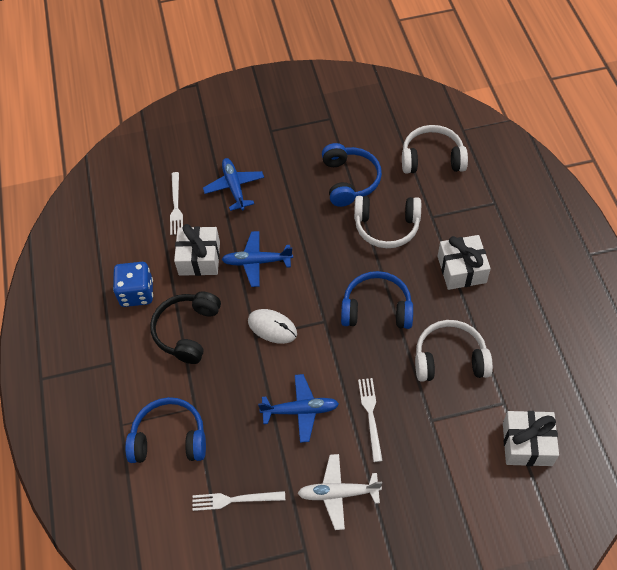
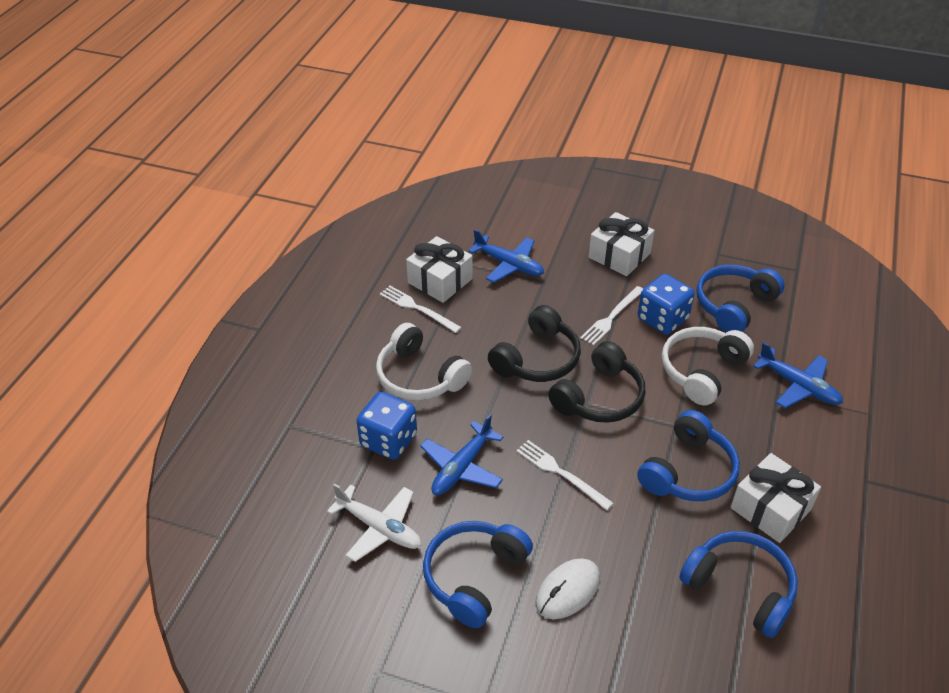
black headphones: [150,292,221,364] = 1 -> [488,305,581,382] [548,341,646,423] = 2
blue dice: [113,262,153,307] = 1 -> [357,392,417,460] [638,274,694,335] = 2
blue headphones: [125,397,206,463] [322,143,382,207] [341,271,413,329] = 3 -> [423,521,533,628] [637,410,740,501] [679,531,798,638] [696,264,784,332] = 4
white headphones: [354,196,421,248] [402,125,468,173] [415,320,493,382] = 3 -> [376,323,472,401] [662,327,754,405] = 2

